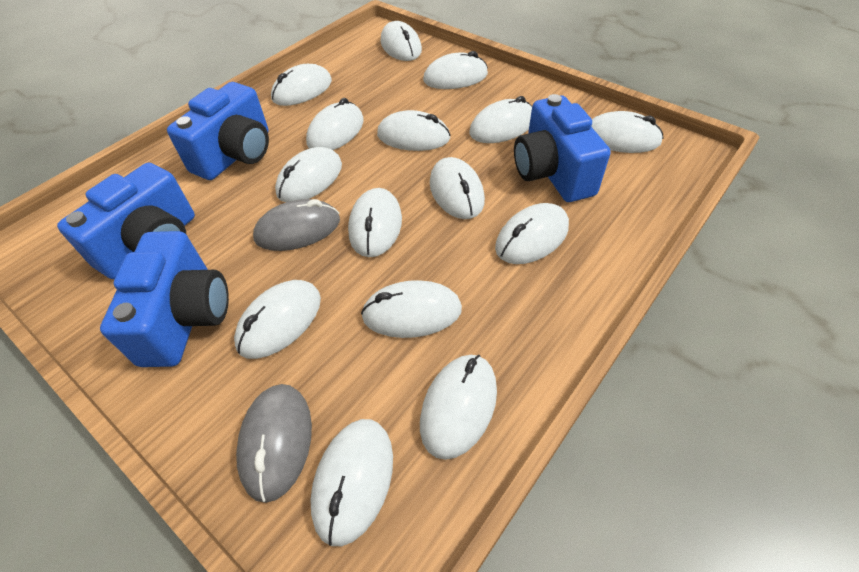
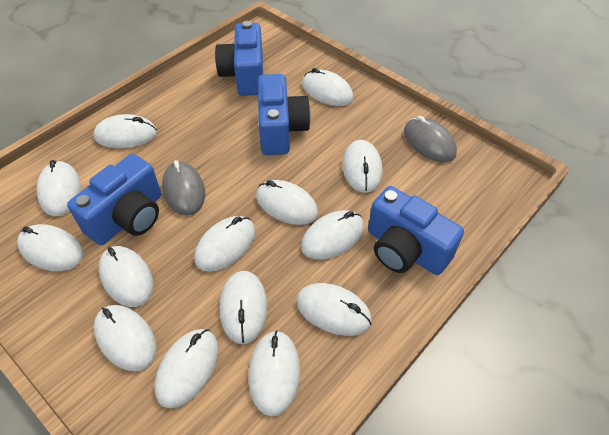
white mouse: [234,280,321,359] [271,64,332,106] [275,147,342,202] [306,98,364,150] [310,419,393,546] [348,188,402,257] [361,280,462,338] [377,110,451,151] [381,21,422,61] [420,354,497,460] [423,51,488,89] [430,157,485,219] [469,96,532,143] [495,203,569,264] [591,111,664,153] = 15 -> [17,224,83,271] [37,160,81,216] [94,114,157,148] [94,305,157,371] [99,246,153,307] [155,329,219,408] [194,216,255,272] [220,271,268,344] [249,330,300,416] [256,180,318,225] [296,283,372,336] [301,210,364,260] [302,68,353,106] [342,140,382,193] = 14

